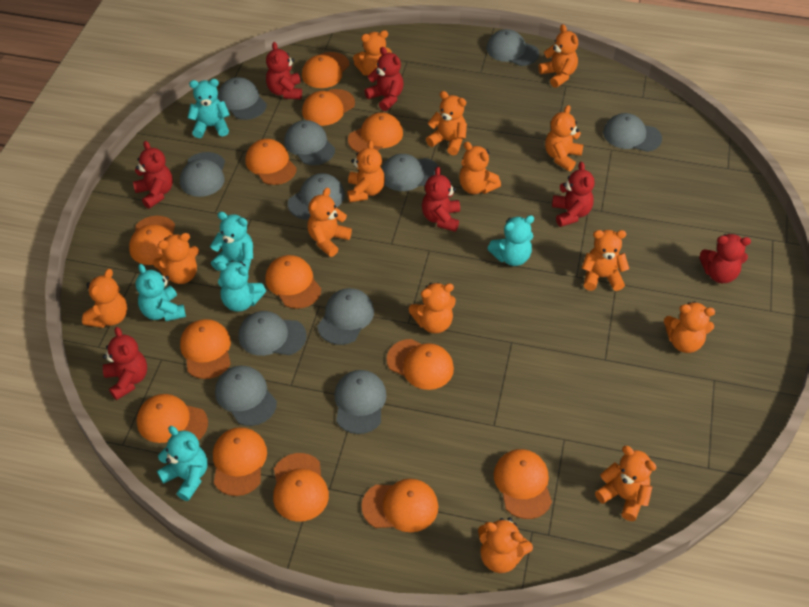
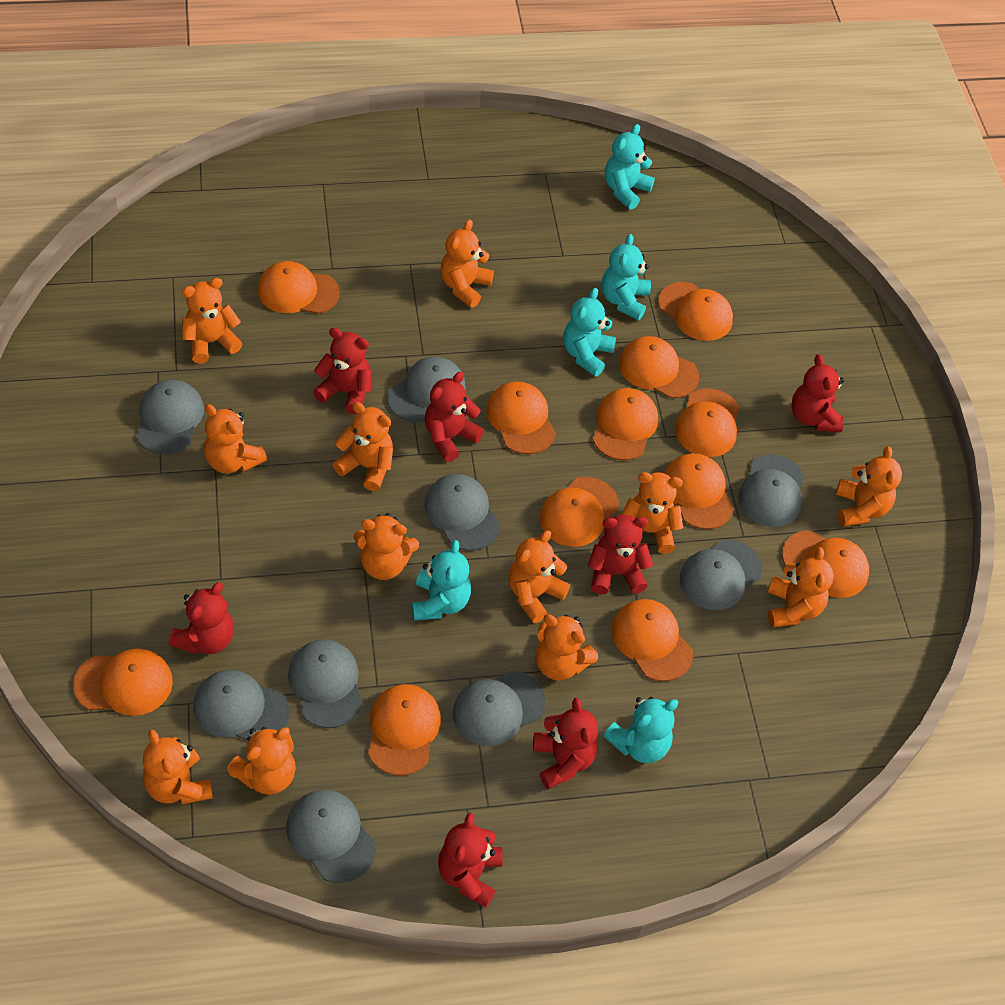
grey cap: [180,152,225,197] [215,366,277,426] [218,77,267,120] [238,311,307,356] [284,120,335,165] [288,173,345,220] [317,288,374,345] [334,370,387,434] [382,154,441,191] [486,29,539,66] [603,113,662,152] = 11 -> [137,380,204,454] [193,670,289,740] [286,790,376,883] [288,639,363,728] [387,357,466,423] [424,474,500,551] [453,671,545,746] [679,539,762,610] [738,454,804,527] = 9
orange cap: [129,216,175,265] [137,394,208,443] [180,319,231,379] [213,427,267,496] [245,139,297,185] [265,255,321,309] [273,453,329,522] [302,52,350,88] [302,89,355,126] [348,112,403,153] [361,479,438,532] [387,339,454,390] [494,449,552,519] = 13 -> [73,648,173,716] [258,261,340,314] [368,684,441,776] [486,381,556,454] [540,477,619,547] [592,388,658,460] [611,599,693,682] [619,336,699,398] [658,282,733,341] [664,453,734,530] [675,388,740,457] [782,530,869,598] = 12
orange teddy bear: [82,269,127,328] [153,233,199,284] [307,187,352,257] [347,140,385,202] [353,30,392,76] [409,283,456,333] [426,91,467,155] [459,142,501,194] [478,517,533,573] [538,24,578,88] [545,105,583,171] [582,230,629,291] [595,446,657,521] [664,301,715,353] = 14 -> [143,730,213,804] [182,278,243,364] [204,404,267,474] [227,727,296,795] [333,402,393,491] [354,513,419,580] [440,219,494,308] [509,531,570,623] [535,614,598,681] [621,472,683,554] [768,547,834,627] [836,446,902,527] = 12
turquoise teddy bear: [136,264,186,321] [157,426,207,501] [187,79,230,138] [210,212,253,271] [216,261,266,312] [487,215,534,266] = 6 -> [412,540,471,620] [563,288,616,377] [602,234,651,320] [603,697,679,763] [605,124,655,210] = 5

